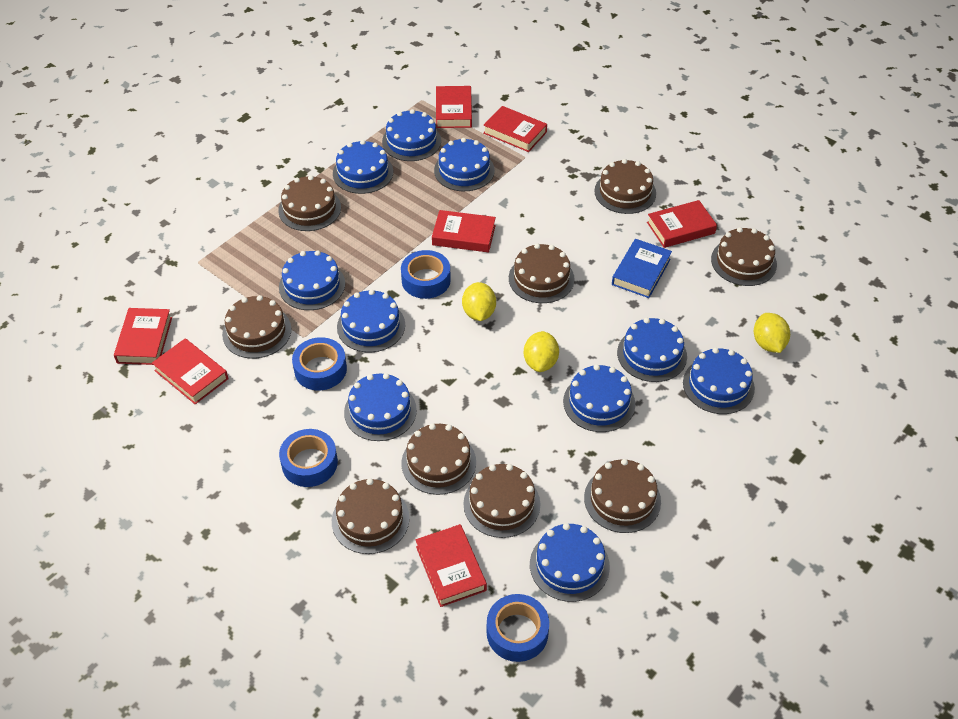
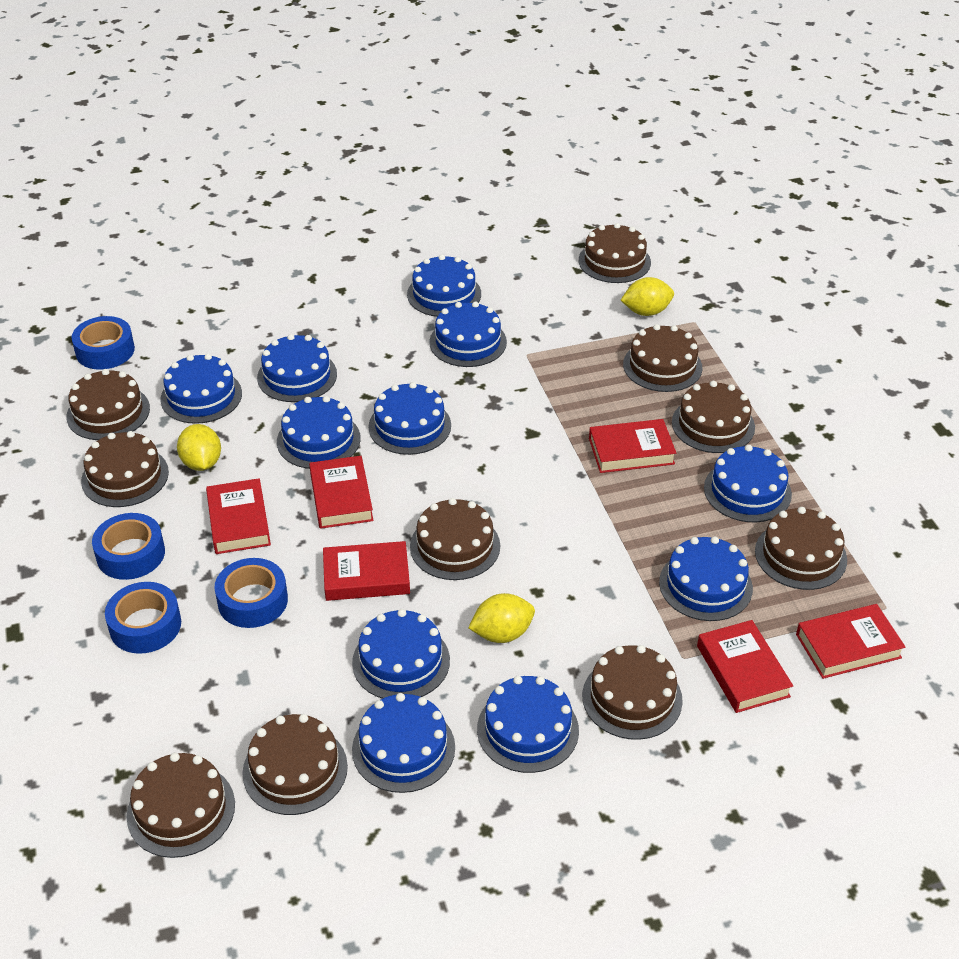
blue book: [612,239,672,298] = 1 -> none = 0
blue cake: [279,250,345,310] [333,140,393,194] [337,289,405,352] [344,373,417,441] [382,109,441,161] [434,138,495,191] [530,523,610,602] [563,364,635,432] [617,318,687,382] [683,348,755,414] = 10 -> [160,354,242,424] [257,334,337,402] [277,396,361,469] [352,609,450,699] [352,693,455,793] [369,382,451,455] [407,255,481,317] [429,301,507,367] [477,676,579,773] [659,536,753,621] [704,445,792,522] = 11
brown cake: [222,295,291,359] [278,175,341,231] [332,478,409,554] [401,423,476,495] [463,464,540,538] [509,244,575,303] [584,459,661,533] [594,159,656,214] [711,227,777,286] = 9 -> [67,369,150,440] [81,431,169,507] [127,753,235,858] [242,714,348,815] [410,498,500,580] [579,223,651,283] [582,645,683,740] [623,324,702,392] [672,381,755,453] [755,507,847,590] = 10
red book: [114,308,172,365] [152,338,228,404] [415,524,487,607] [432,210,496,252] [436,86,472,128] [483,106,547,152] [647,200,717,248] = 7 -> [206,478,271,554] [309,456,374,529] [323,541,410,601] [589,419,676,473] [697,620,793,713] [796,604,905,679] = 6

